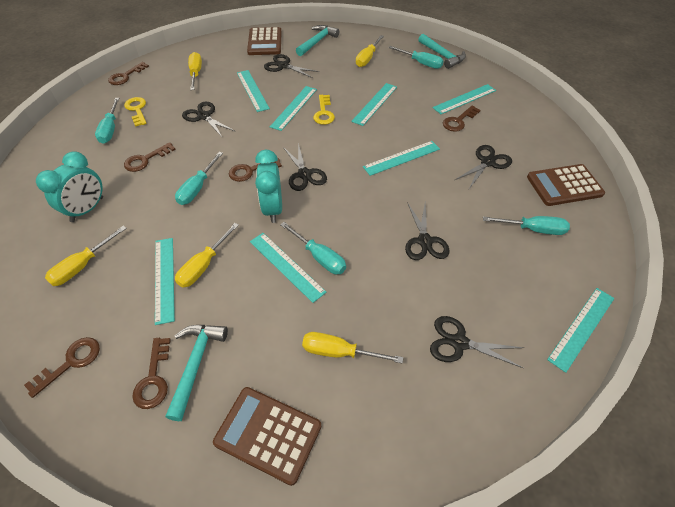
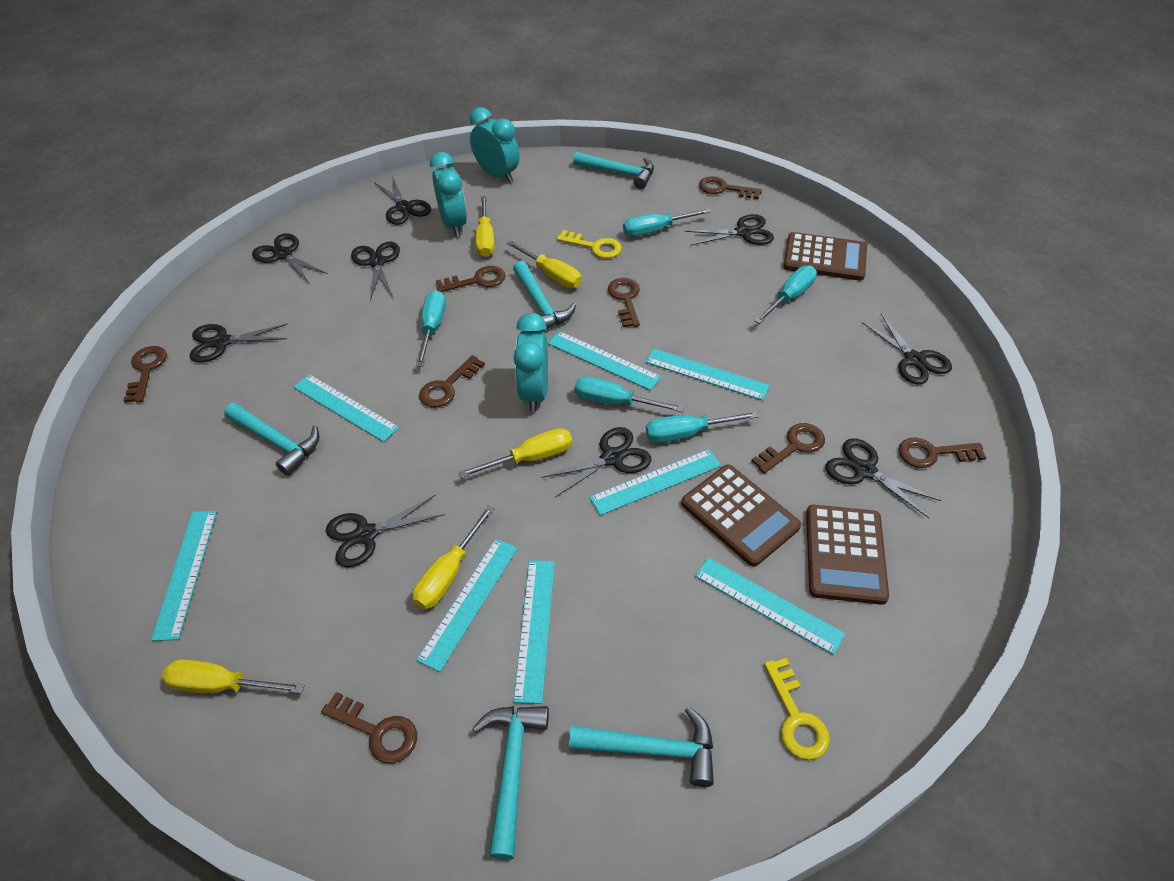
black scissors: [182,101,236,137] [264,54,320,78] [283,143,327,191] [405,202,450,260] [430,316,524,369] [455,145,512,189] = 6 -> [190,323,288,363] [252,233,328,283] [326,494,445,568] [351,241,400,301] [374,176,431,225] [541,427,651,497] [685,214,774,246] [825,438,942,518] [862,314,952,384] = 9
brown key: [24,337,100,398] [108,62,149,85] [124,142,176,172] [132,338,171,409] [229,158,282,182] [443,106,481,132] = 6 -> [123,346,167,403] [321,692,417,764] [419,355,485,407] [436,266,505,292] [608,278,640,327] [699,176,762,199] [751,423,825,474] [898,437,986,468] = 8
turquoise clock: [36,151,103,222] [255,150,282,223] = 2 -> [430,152,467,237] [470,107,520,183] [513,313,548,412] = 3
turquoise hammer: [165,325,228,421] [296,25,339,56] [418,34,466,69] = 3 -> [224,403,319,476] [472,706,549,860] [513,261,576,331] [569,707,714,787] [573,152,654,189] = 5

